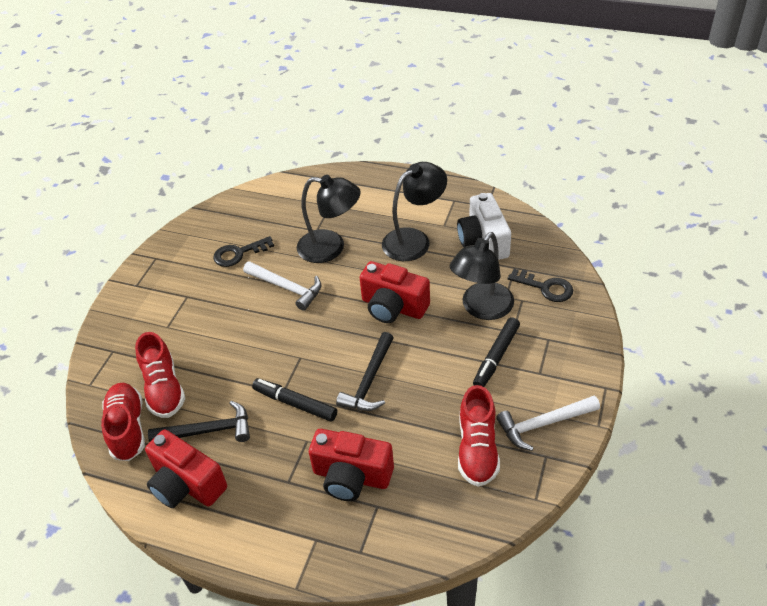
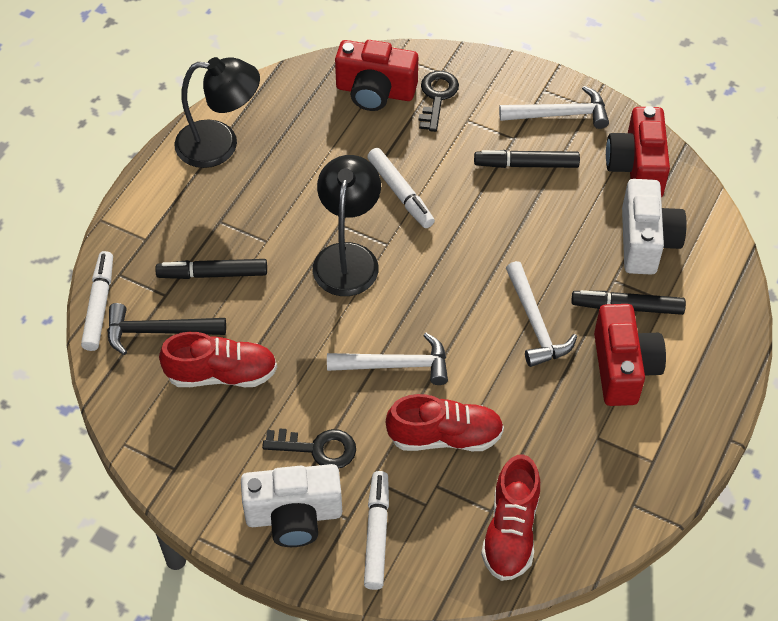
black hammer: [148,401,250,442] [336,332,394,411] = 2 -> [107,303,226,355] = 1
black lamp: [297,175,361,263] [382,162,447,261] [450,232,514,320] = 3 -> [174,57,260,168] [313,155,381,296] = 2
black marker: [252,378,337,422] [473,317,520,387] = 2 -> [155,259,267,279] [474,150,580,168] [571,290,686,315] = 3
white camera: [457,193,511,260] = 1 -> [241,464,342,547] [622,179,687,275] = 2
white hammer: [243,261,321,311] [496,396,600,451] = 2 -> [327,333,448,385] [499,86,609,129] [506,261,577,367] = 3
white marker: none = 0 -> [81,251,113,351] [364,471,389,590] [367,148,435,228] = 3

